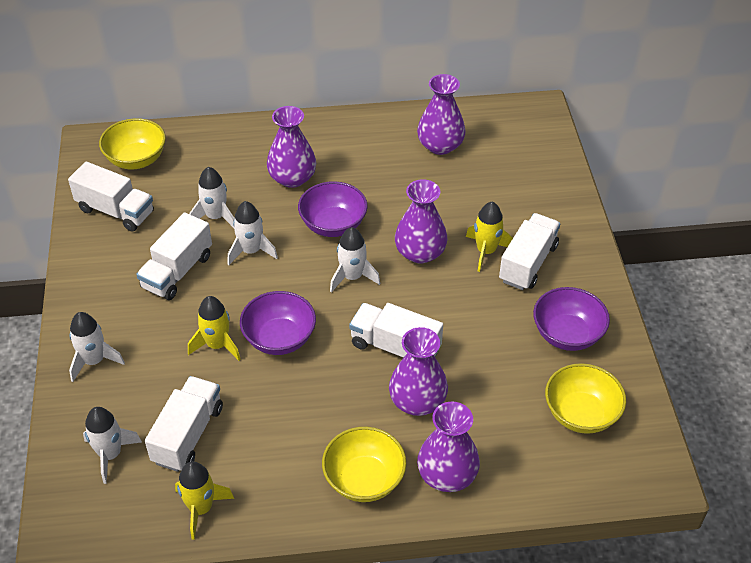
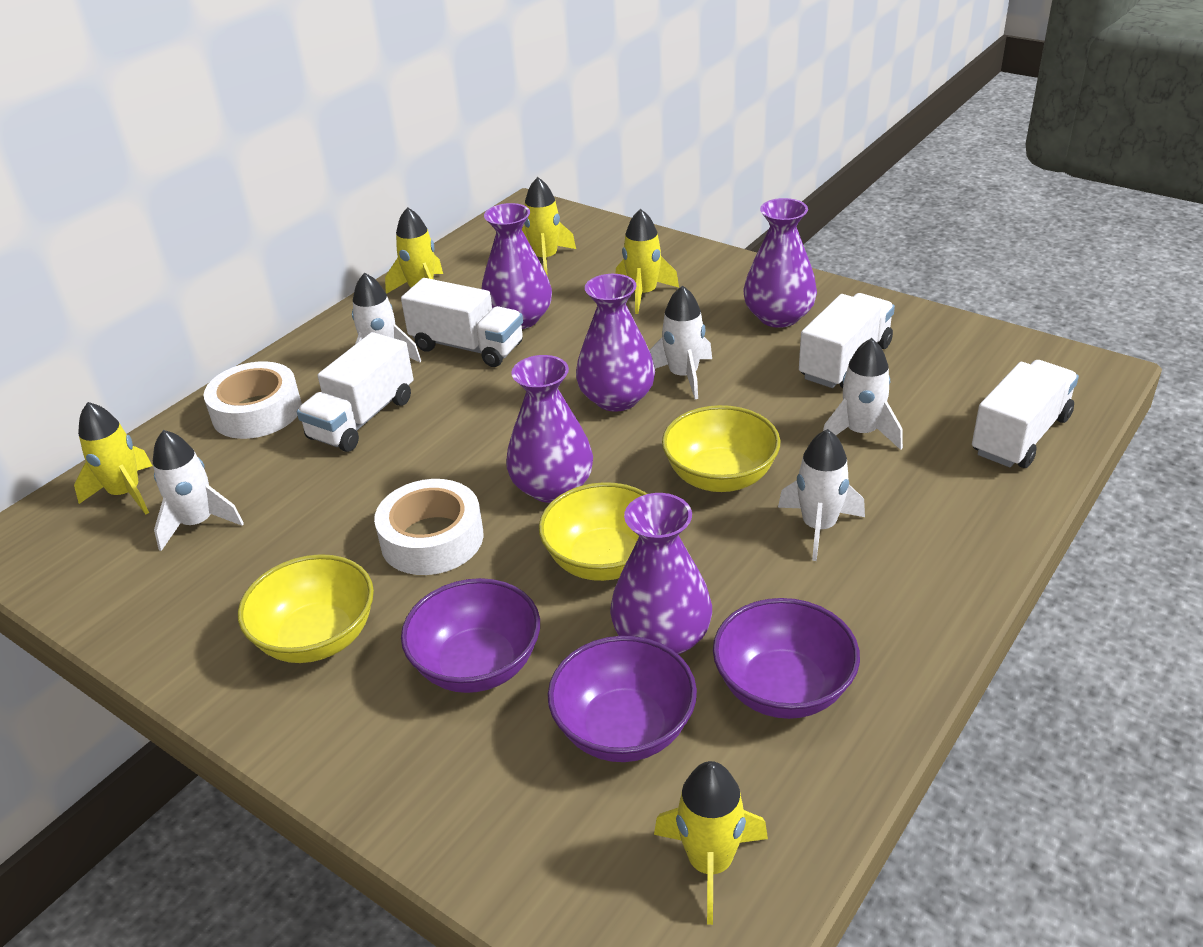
white tape: none = 0 -> [204,361,302,439] [374,479,484,575] = 2
white truck: [68,161,154,232] [136,212,212,300] [145,376,223,472] [349,303,443,358] [499,213,560,290] = 5 -> [297,332,413,452] [401,278,523,367] [799,293,895,388] [972,360,1079,468] = 4
yellow rocket: [175,461,234,540] [188,296,241,361] [466,202,513,272] = 3 -> [74,402,152,515] [385,207,443,294] [522,177,576,276] [615,209,679,314] [654,761,768,925] = 5

